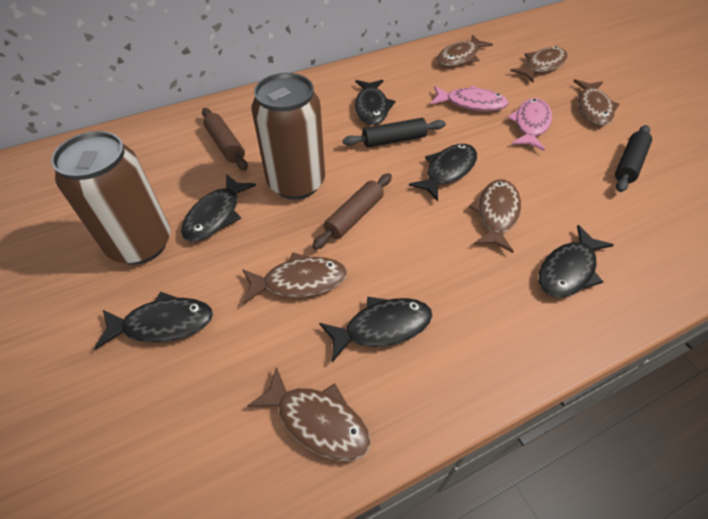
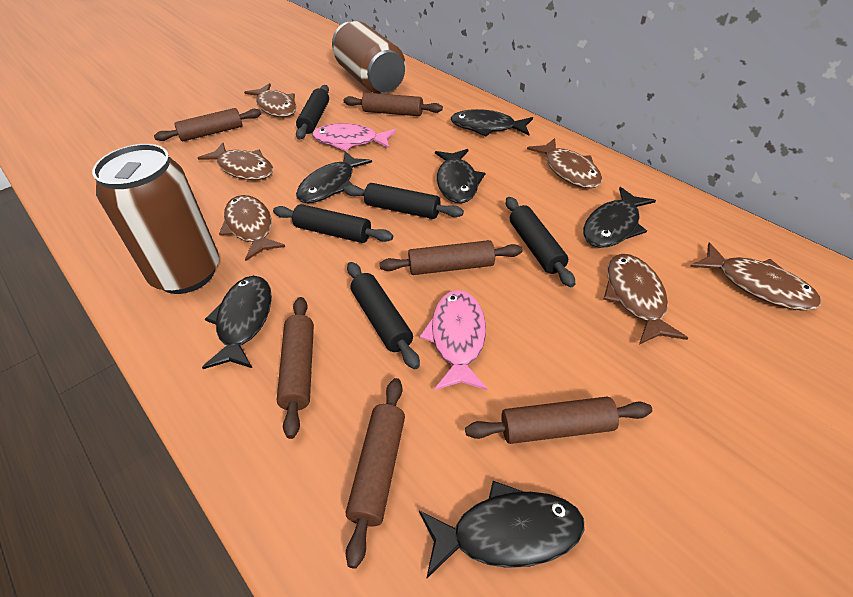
black rolling pin: [343,118,446,147] [615,125,652,192] = 2 -> [273,204,393,243] [296,85,329,139] [344,183,464,219] [347,262,420,369] [506,197,575,287] = 5
brown rolling pin: [202,108,248,171] [312,173,392,250] = 2 -> [154,108,261,141] [277,297,314,439] [344,93,443,116] [346,378,405,569] [379,240,523,275] [465,397,652,444] = 6

